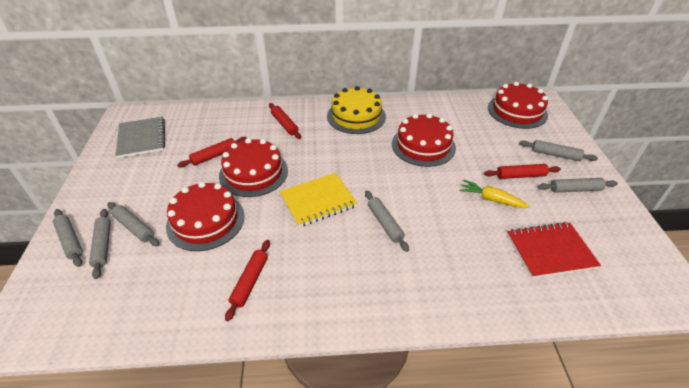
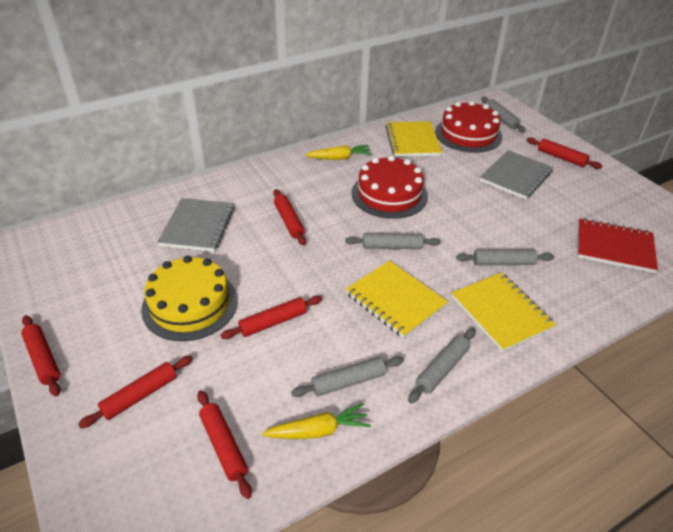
grey notebook: [115,117,165,158] = 1 -> [158,198,235,252] [480,150,553,200] = 2
grey rolling pin: [53,209,83,267] [89,209,111,279] [108,202,159,246] [365,191,409,252] [519,140,598,161] [538,178,618,193] = 6 -> [291,356,404,397] [345,233,441,249] [408,328,476,403] [456,249,554,265] [481,97,526,132] = 5
red cake: [166,182,244,251] [219,138,288,197] [392,113,456,167] [488,82,548,129] = 4 -> [352,156,428,219] [435,101,502,153] = 2
red rolling pin: [177,137,247,167] [225,240,270,321] [269,103,301,139] [484,164,561,179] = 4 -> [21,315,61,396] [78,355,193,428] [197,390,252,499] [221,296,322,339] [273,189,306,245] [527,137,602,169] = 6
yellow carrot: [460,180,530,208] = 1 -> [262,403,371,439] [305,145,372,160] = 2
yellow notebook: [280,173,358,227] = 1 -> [346,260,448,338] [385,121,442,157] [452,273,556,352] = 3

